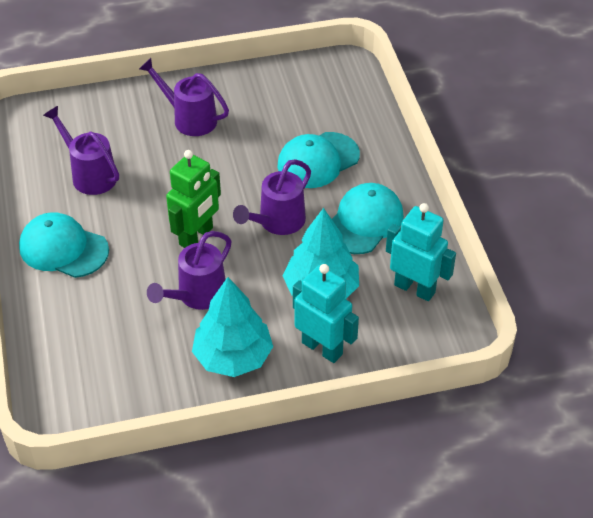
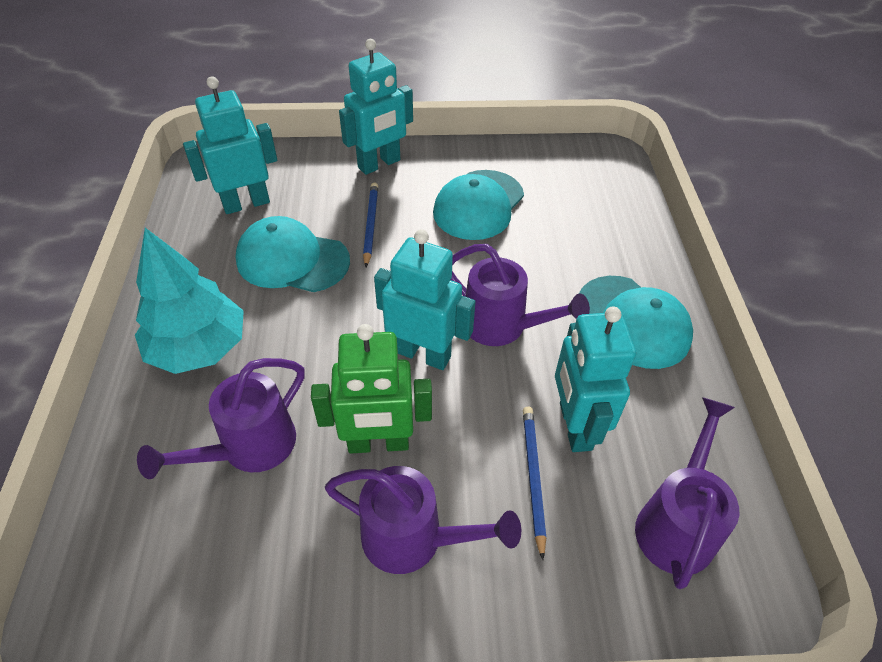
blue pencil: none = 0 -> [363,182,378,267] [523,407,546,560] = 2
turquoise robot: [293,264,359,363] [386,203,456,301] = 2 -> [183,77,277,214] [339,39,413,175] [374,229,476,370] [555,306,636,452] = 4
turquoise tree: [192,277,273,377] [282,208,359,299] = 2 -> [135,228,244,374] = 1

